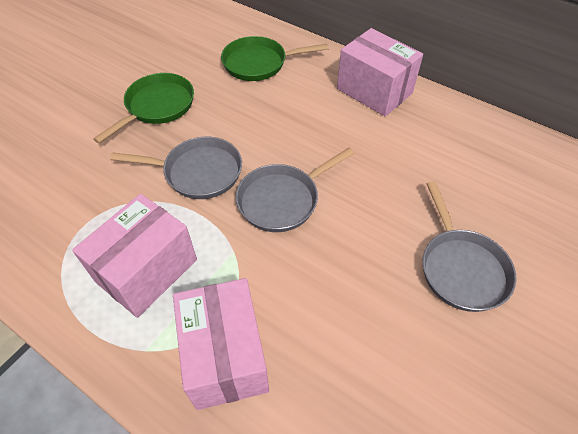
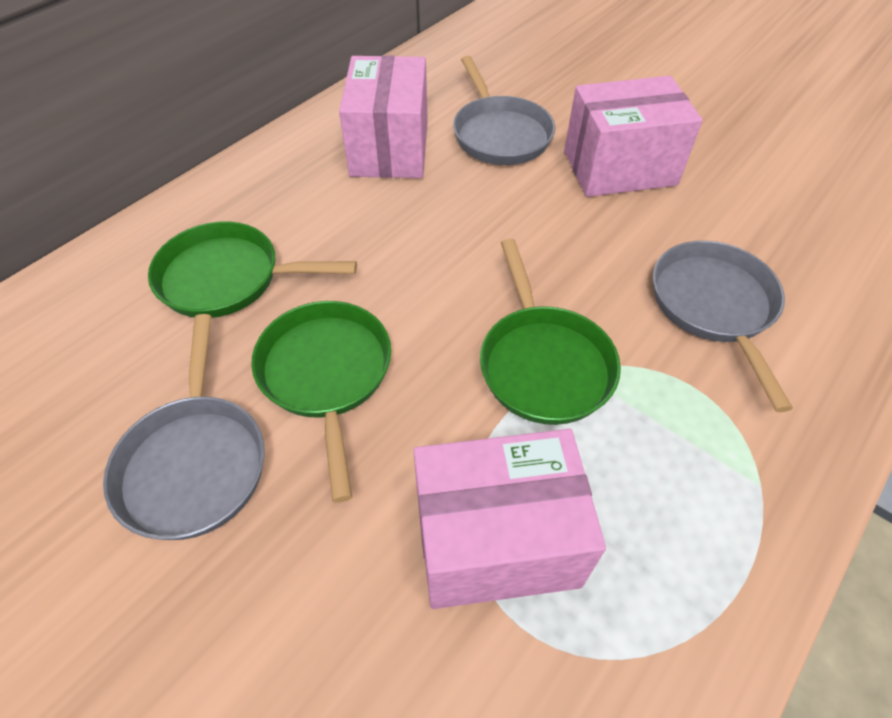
green pan: [93,73,194,144] [221,36,328,81] = 2 -> [148,222,357,318] [251,301,391,503] [480,238,621,425] = 3

